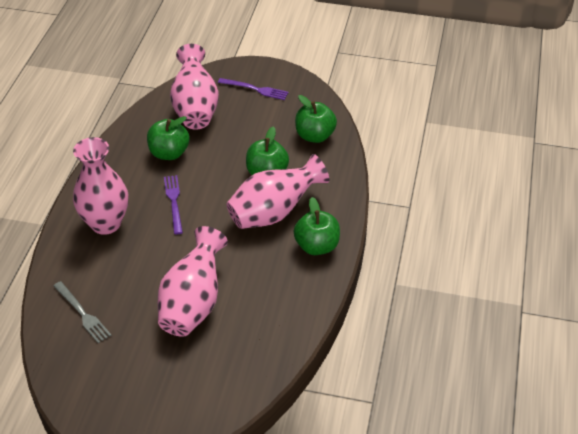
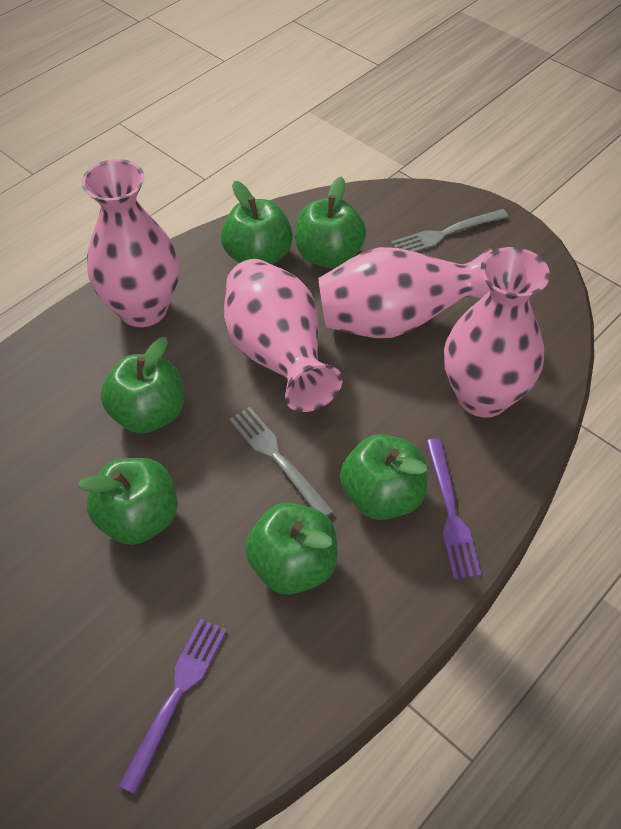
green apple: [147,116,189,160] [246,126,289,175] [294,197,340,255] [295,95,337,143] = 4 -> [77,458,178,545] [101,337,184,434] [221,181,293,264] [245,503,337,594] [295,177,366,268] [340,434,428,520] = 6
grey fork: [54,281,111,343] = 1 -> [229,407,334,517] [391,209,509,252] = 2

